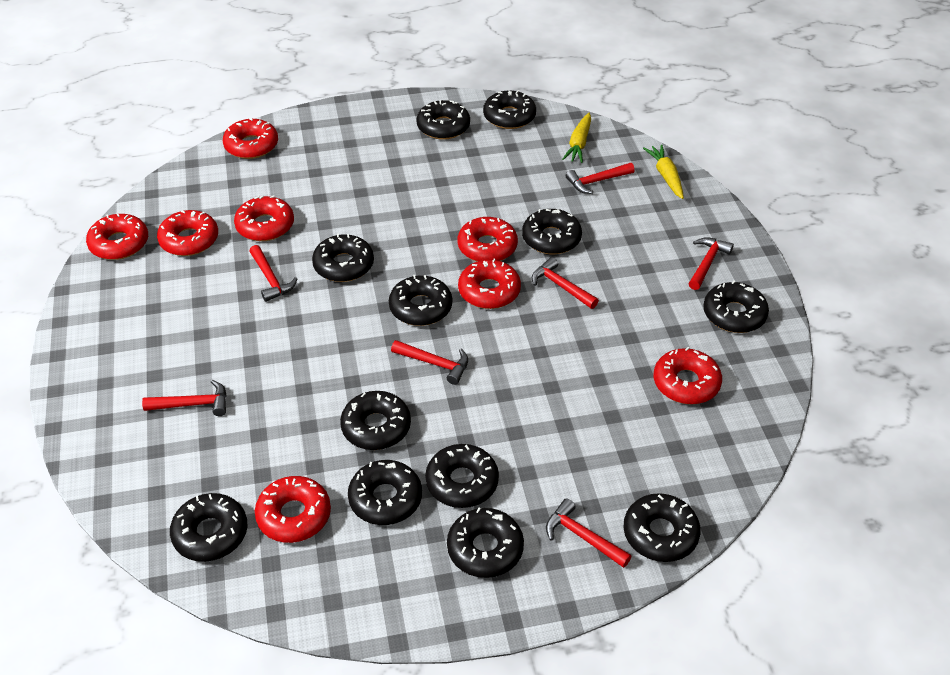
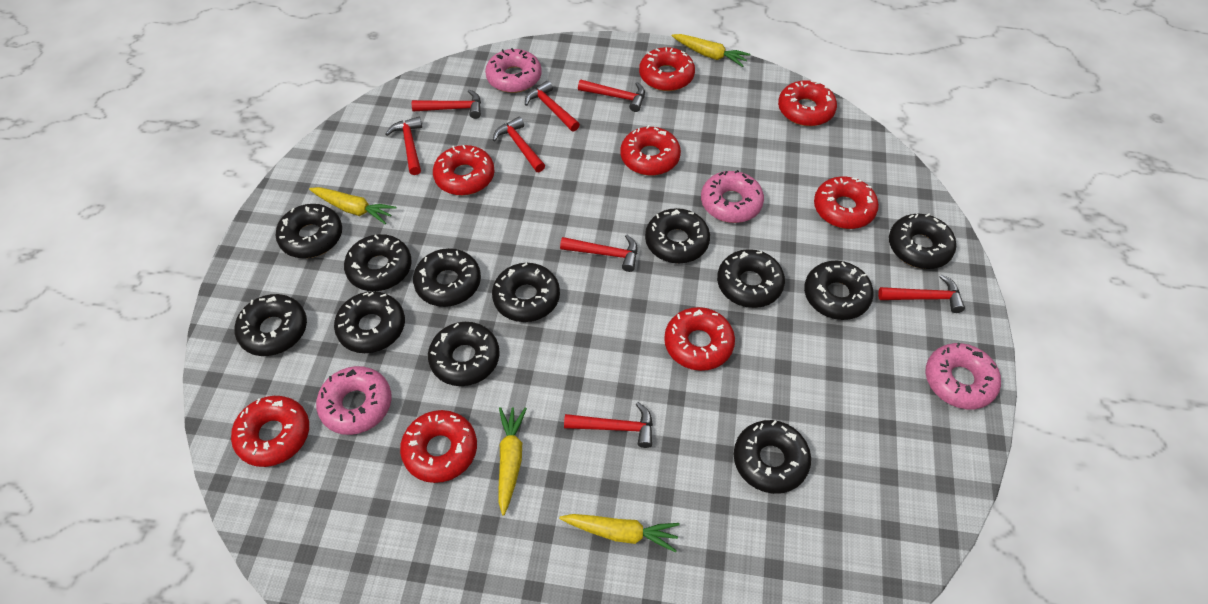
pink donut: none = 0 -> [316,366,392,435] [485,48,542,93] [701,170,764,223] [926,342,1001,409] = 4
red hammer: [142,380,227,416] [249,245,297,302] [391,340,468,385] [532,257,599,309] [546,498,632,568] [566,163,635,194] [689,237,734,290] = 7 -> [385,117,422,175] [412,89,481,119] [493,117,545,172] [525,81,580,131] [560,235,637,272] [564,402,653,448] [578,80,645,112] [878,274,965,313] = 8
yellow carrot: [562,113,591,163] [643,144,684,199] = 2 -> [309,187,397,224] [498,407,527,515] [559,514,680,553] [672,34,750,67] = 4

